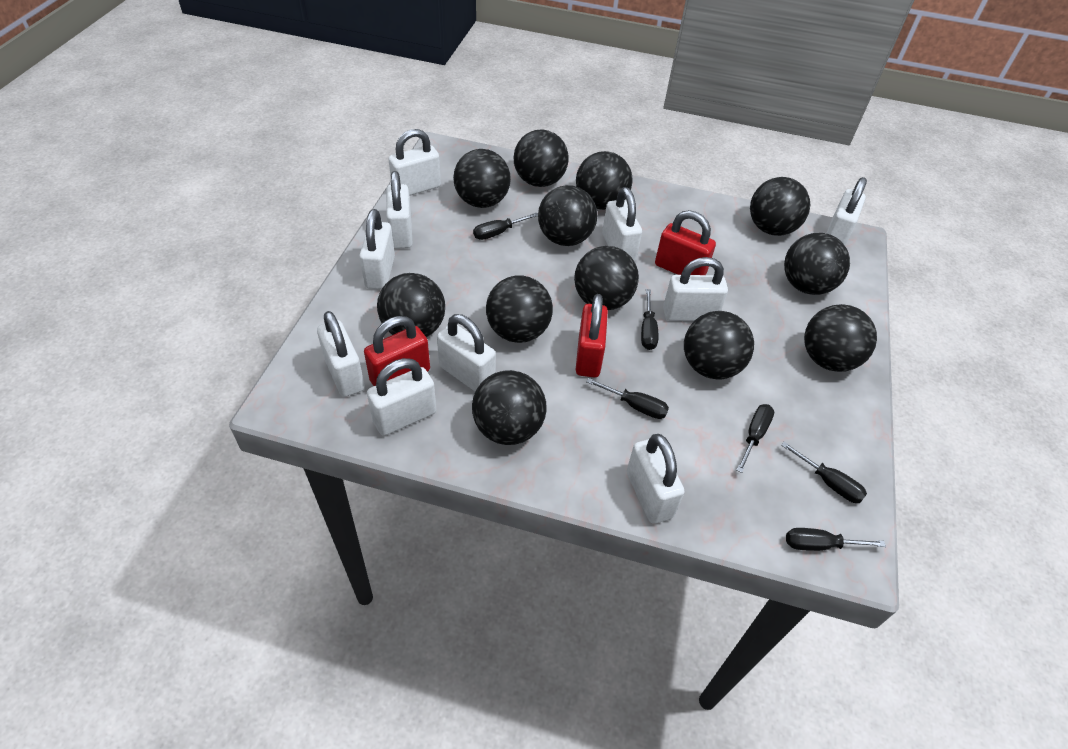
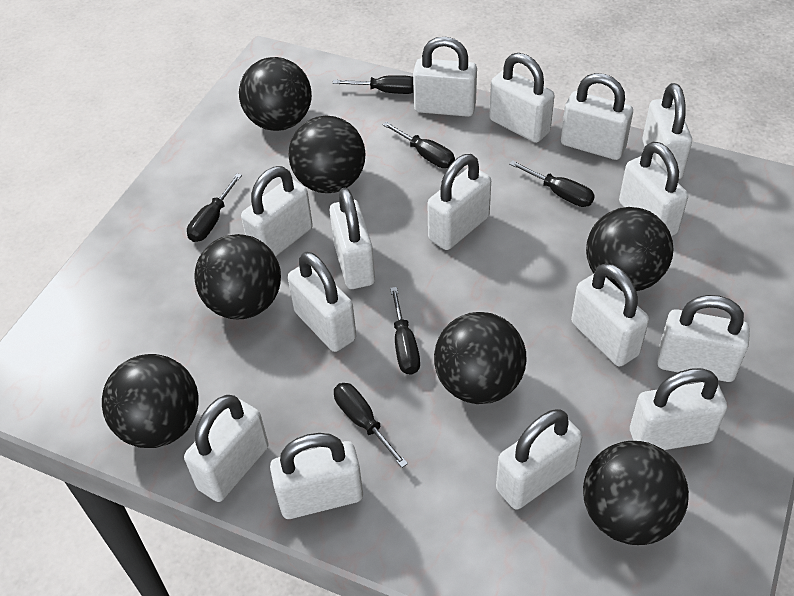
black ball: [377,273,445,337] [453,149,511,208] [472,370,547,445] [486,276,553,343] [514,129,569,187] [538,185,597,246] [574,246,639,310] [576,151,633,210] [684,311,754,380] [750,177,810,236] [784,233,850,295] [804,304,877,372] = 12 -> [102,354,199,448] [194,234,281,319] [239,57,312,131] [288,116,366,193] [434,312,527,404] [583,441,689,545] [586,207,674,291] = 7
red padlock: [364,316,430,386] [576,294,608,378] [655,210,716,275] = 3 -> none = 0
white padlock: [317,311,365,397] [359,209,395,290] [367,358,436,436] [386,171,412,249] [388,129,441,196] [437,314,496,392] [602,187,642,262] [626,434,684,524] [663,257,728,321] [826,177,867,245] = 10 -> [184,395,269,502] [241,166,313,257] [270,433,363,519] [288,252,356,352] [330,188,375,289] [413,37,477,117] [427,154,491,250] [489,53,554,143] [496,409,582,510] [561,73,633,160] [571,263,649,367] [619,142,688,236] [630,368,727,450] [642,83,692,179] [657,295,750,382] = 15

